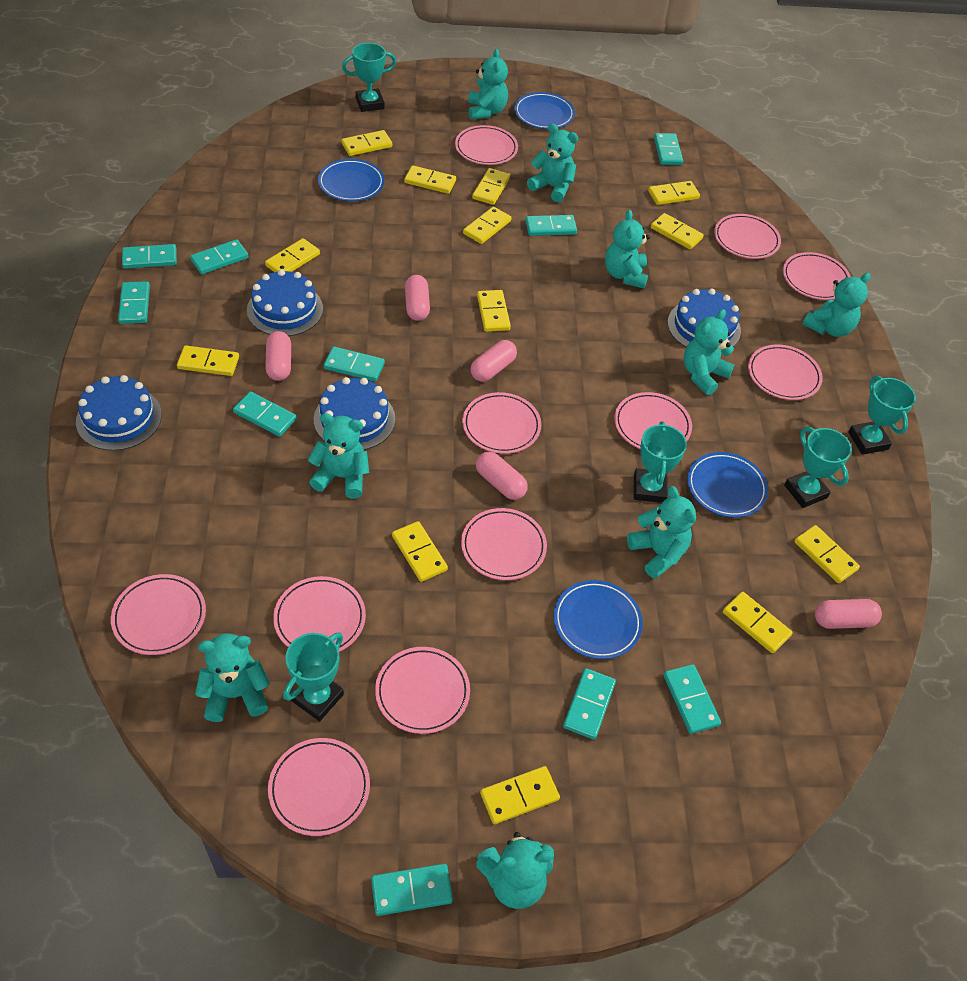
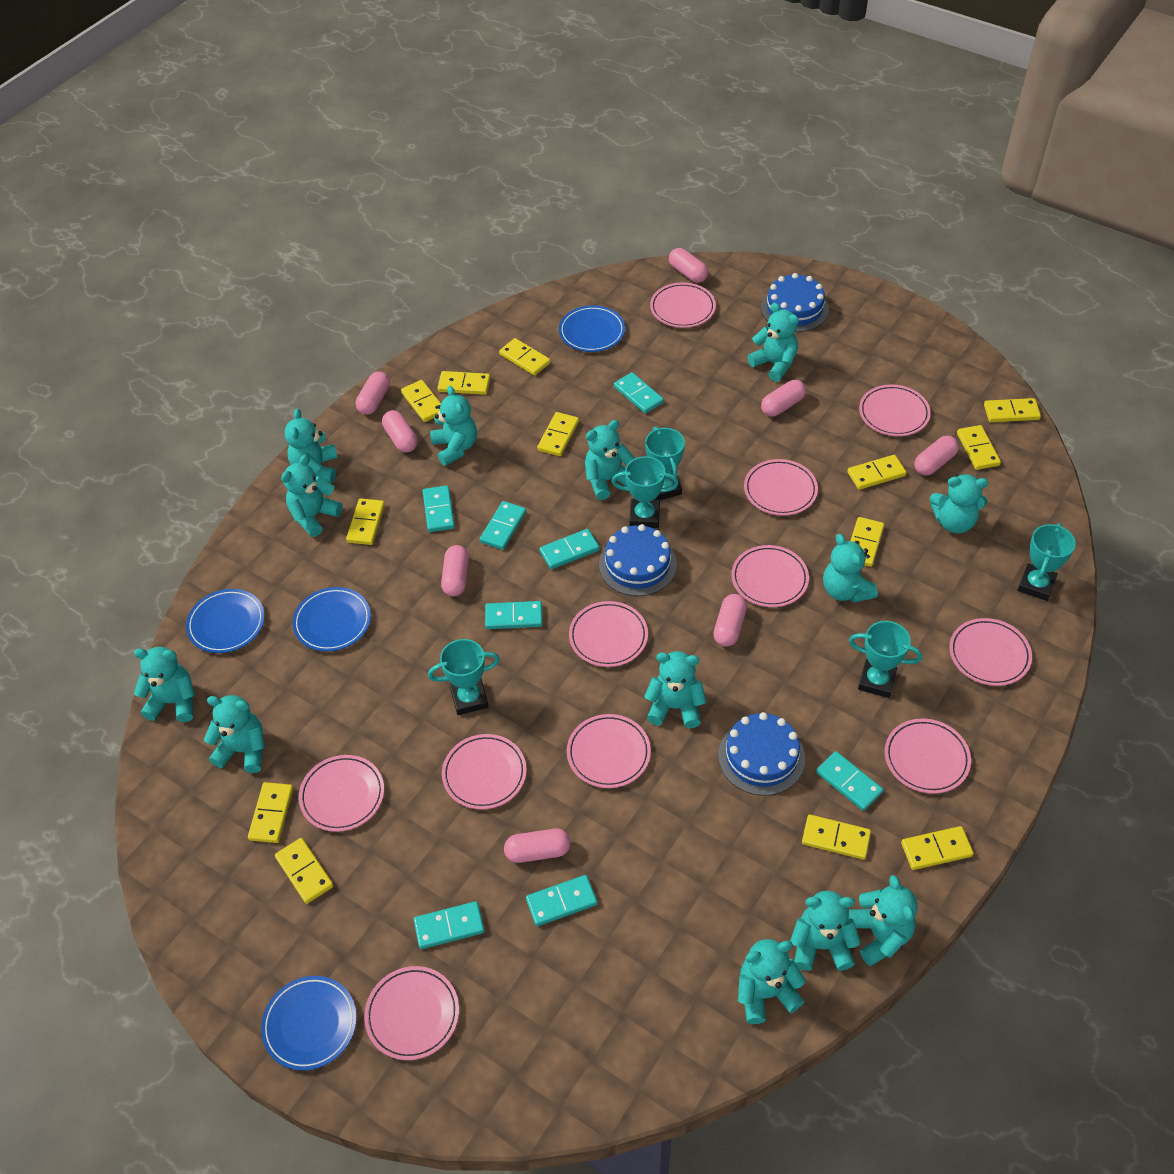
blue cake: [76,375,162,451] [247,269,323,336] [314,377,395,450] [668,289,741,347] = 4 -> [599,524,677,596] [718,712,805,796] [761,273,829,332] = 3
pink capsule: [265,331,291,381] [405,275,430,321] [471,340,517,382] [476,452,527,500] [815,599,882,629] = 5 -> [356,372,390,415] [382,410,418,453] [441,545,469,596] [504,829,571,863] [669,248,708,283] [713,594,747,647] [761,380,806,417] [914,436,959,475] = 8
turquoise domino: [118,281,150,324] [122,244,177,269] [190,239,249,274] [233,392,297,437] [324,346,385,381] [371,864,453,916] [525,215,577,236] [563,668,616,739] [654,133,683,165] [664,664,721,734] = 10 -> [414,901,485,949] [423,485,455,532] [480,501,526,550] [485,601,543,629] [526,875,597,926] [540,529,600,569] [614,372,664,414] [816,751,883,811] = 8
turquoise teddy bear: [195,634,270,722] [308,413,369,499] [468,49,508,120] [476,832,554,909] [527,123,578,202] [605,210,650,289] [627,486,696,579] [684,309,734,395] [803,273,870,337] = 9 -> [134,647,195,722] [204,695,265,773] [281,455,343,537] [285,408,338,483] [430,386,477,466] [585,420,635,500] [644,651,706,728] [738,939,806,1024] [747,303,799,382] [790,891,861,971] [823,534,878,603] [848,875,918,966] [930,474,988,533] = 13

